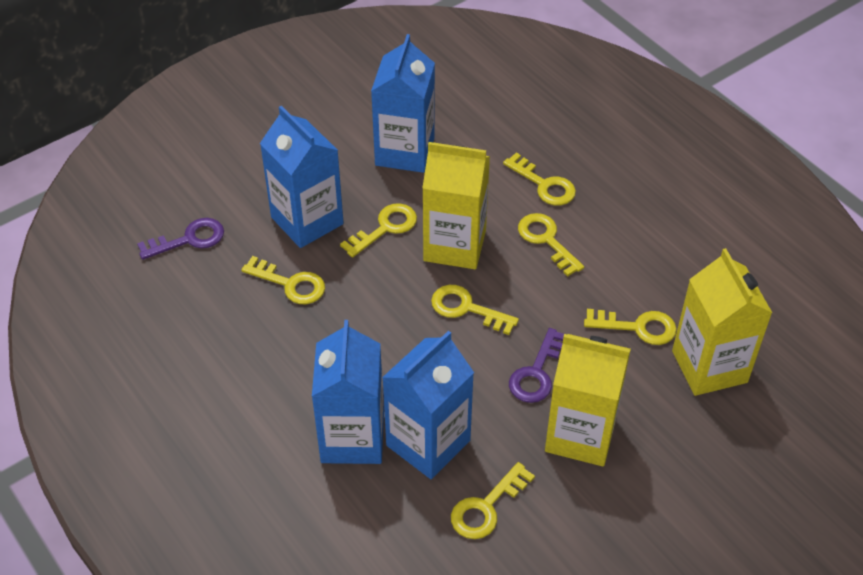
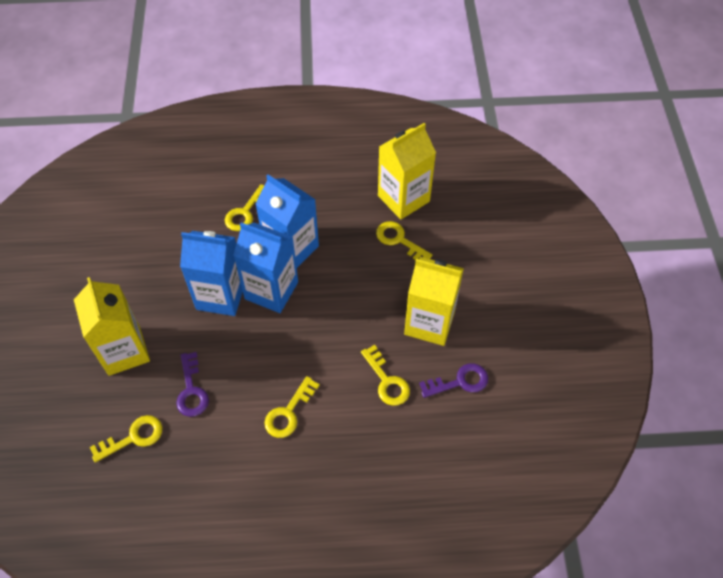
blue carton: [260,106,344,248] [312,320,384,464] [371,34,435,173] [382,331,474,479] = 4 -> [180,231,243,316] [233,222,298,313] [255,174,319,267] = 3
yellow key: [241,256,325,304] [340,203,417,257] [431,285,519,335] [451,462,535,539] [503,153,576,205] [518,213,584,277] [584,309,677,345] = 7 -> [90,415,163,463] [225,184,264,231] [264,376,320,438] [361,345,410,406] [376,221,432,260] = 5

